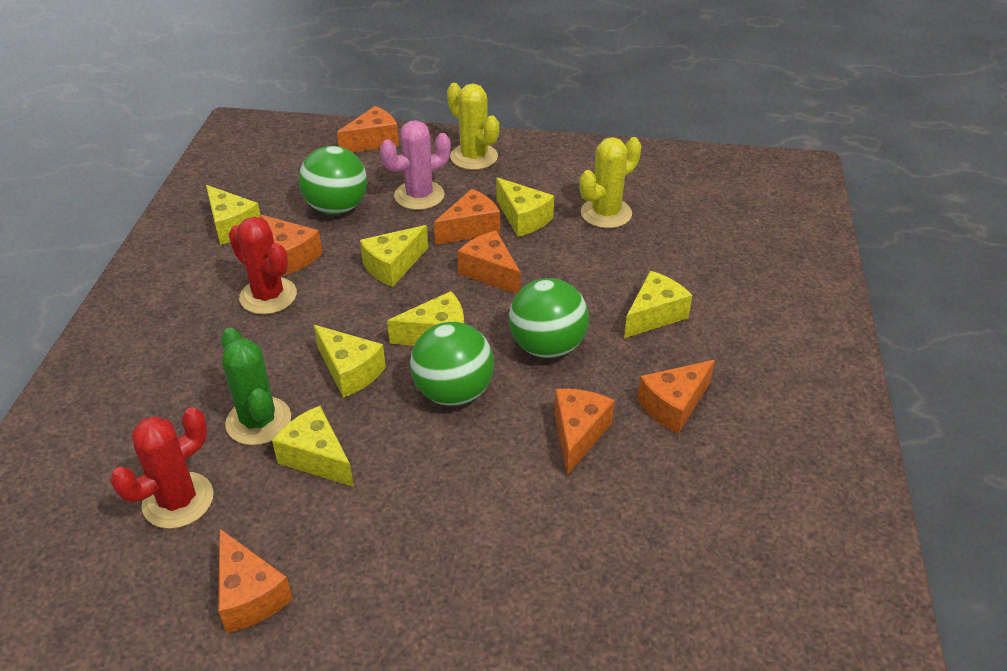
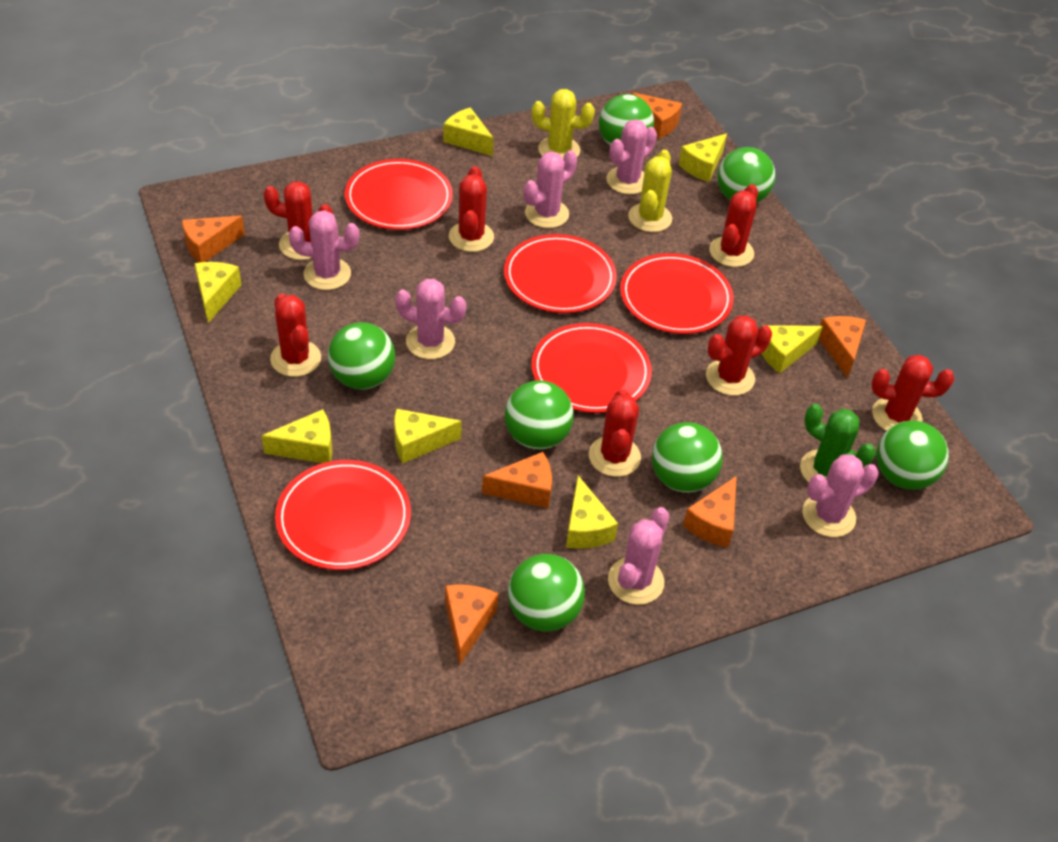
green ball: [298,146,367,215] [410,322,494,406] [509,278,589,358] = 3 -> [328,322,395,390] [505,380,573,450] [508,554,585,631] [599,94,654,145] [652,422,723,493] [718,147,775,203] [877,420,949,490] = 7
orange cheese: [218,529,293,633] [260,214,323,276] [337,106,399,152] [434,189,500,245] [457,231,521,294] [554,389,615,475] [637,360,715,434] = 7 -> [182,216,245,263] [445,584,498,666] [482,452,552,508] [631,92,682,139] [683,476,737,547] [819,316,866,378] = 6
pink cactus: [380,120,451,210] = 1 -> [289,210,359,290] [395,279,466,359] [524,150,577,228] [606,119,657,194] [608,507,669,605] [802,454,879,537] = 6
red cactus: [110,407,213,529] [229,216,297,314] = 2 -> [263,181,333,260] [270,294,321,377] [449,166,494,252] [589,389,641,477] [706,316,772,396] [709,184,758,267] [872,355,954,431] = 7
red plate: none = 0 -> [275,460,411,570] [345,159,453,230] [504,234,617,313] [531,323,652,413] [620,253,734,334] = 5

